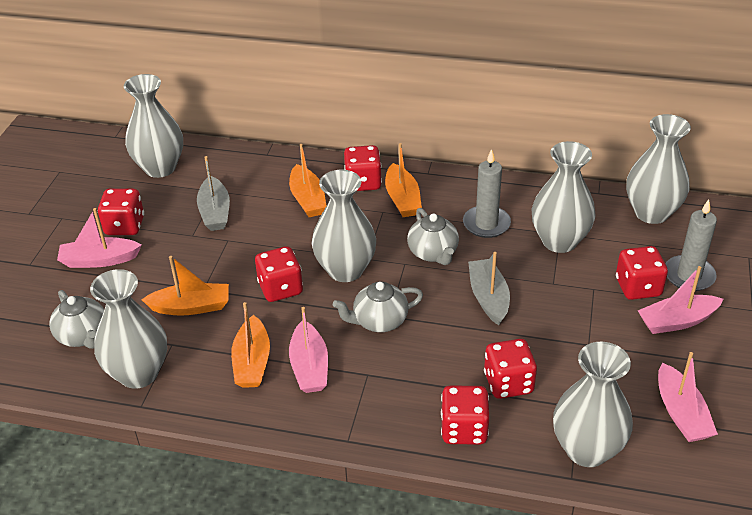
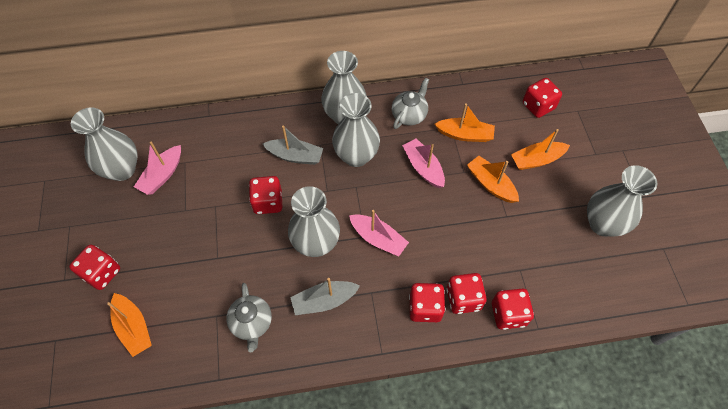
grey candle: [463,149,511,238] [665,199,717,291] = 2 -> none = 0
grey teapot: [49,290,104,349] [333,282,423,332] [407,208,459,265] = 3 -> [226,283,272,352] [392,78,429,129] = 2
grey vase: [90,269,167,389] [124,74,183,178] [312,170,376,282] [532,141,596,253] [553,342,633,467] [626,114,691,224] = 6 -> [71,107,138,181] [288,186,340,257] [321,51,367,124] [332,93,380,167] [587,165,657,237] = 5
pink boat: [57,208,142,268] [289,307,328,393] [638,266,723,334] [658,352,718,442] = 4 -> [134,142,181,195] [349,210,409,256] [402,138,445,188] = 3

